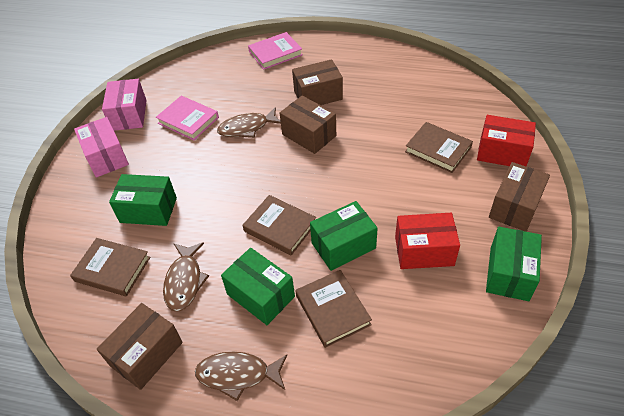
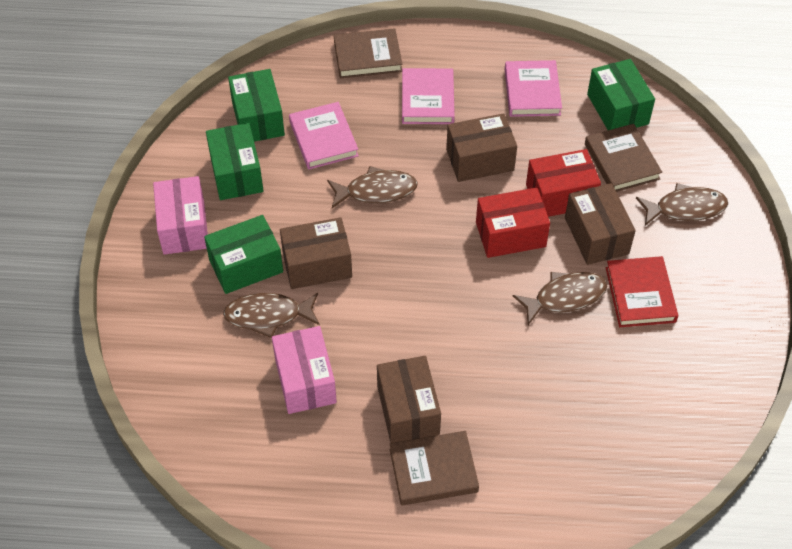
brown book: [70,238,151,296] [243,195,316,255] [296,270,372,348] [405,122,473,173] = 4 -> [334,29,402,78] [390,431,479,506] [585,124,662,192] = 3
brown fish: [163,242,209,312] [195,352,287,401] [217,107,281,138] = 3 -> [223,293,319,338] [327,166,418,208] [513,272,607,325] [636,183,728,226] = 4
pink book: [156,96,219,140] [248,32,302,70] = 2 -> [289,102,359,170] [402,68,455,124] [505,60,562,117] = 3
red book: none = 0 -> [606,256,678,327] = 1

